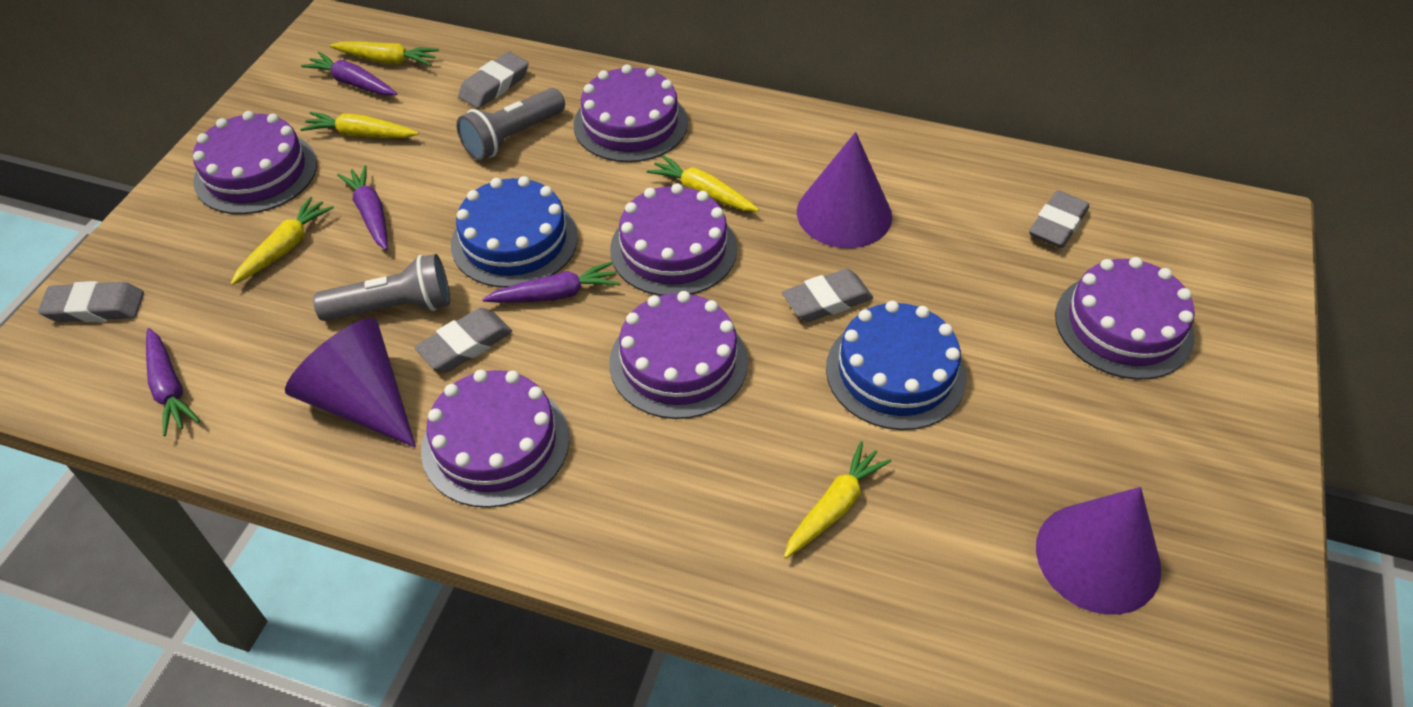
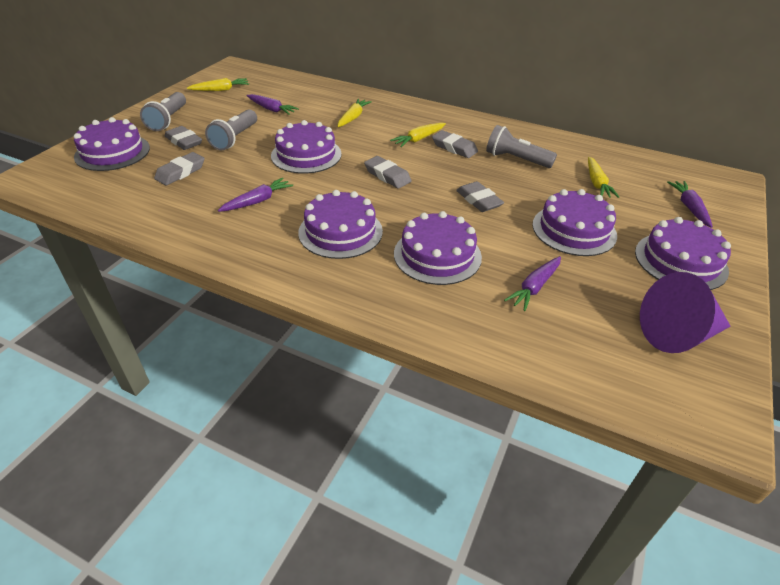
blue cake: [451,176,578,288] [826,301,966,430] = 2 -> none = 0
grey flashlight: [313,254,450,321] [456,88,565,161] = 2 -> [140,92,186,131] [205,109,257,150] [486,125,557,168] = 3
purple cone: [285,318,416,447] [797,132,892,248] [1036,487,1161,615] = 3 -> [640,272,731,353] = 1
yellow carrot: [230,197,334,285] [300,112,419,138] [330,42,439,66] [647,155,759,212] [784,441,891,558] = 5 -> [187,78,249,91] [337,99,372,127] [390,123,446,147] [588,157,619,198] = 4

